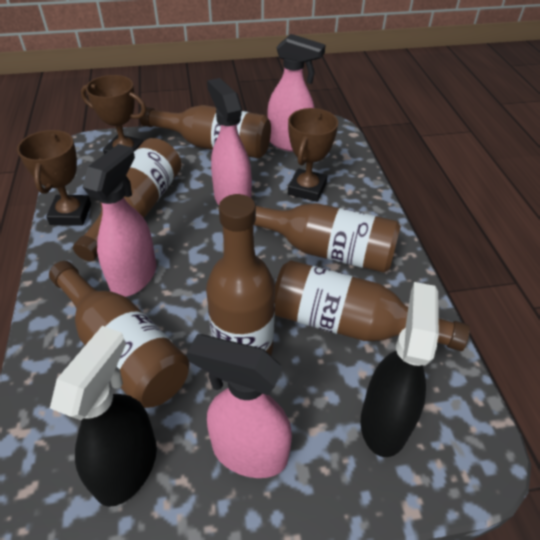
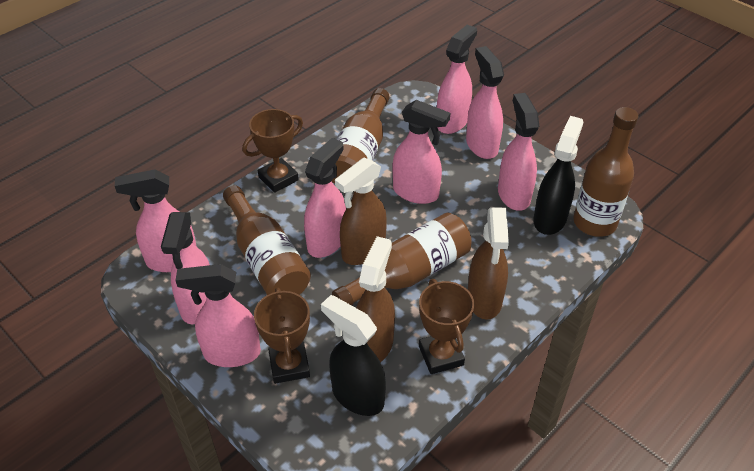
brown bottle: [49,261,189,408] [73,138,181,261] [139,105,271,159] [206,194,275,355] [254,203,401,273] [275,260,470,351] = 6 -> [223,185,311,295] [332,88,390,184] [332,213,472,305] [573,107,638,237] = 4
brown spray bottle: none = 0 -> [335,158,387,265] [356,236,395,362] [468,207,509,320] = 3
pink spray bottle: [83,144,156,297] [187,334,292,478] [207,78,252,205] [267,34,325,152] = 4 -> [115,169,197,272] [161,212,210,324] [175,264,261,367] [304,138,346,258] [393,100,450,204] [437,25,477,134] [466,46,504,159] [498,93,539,211] = 8

